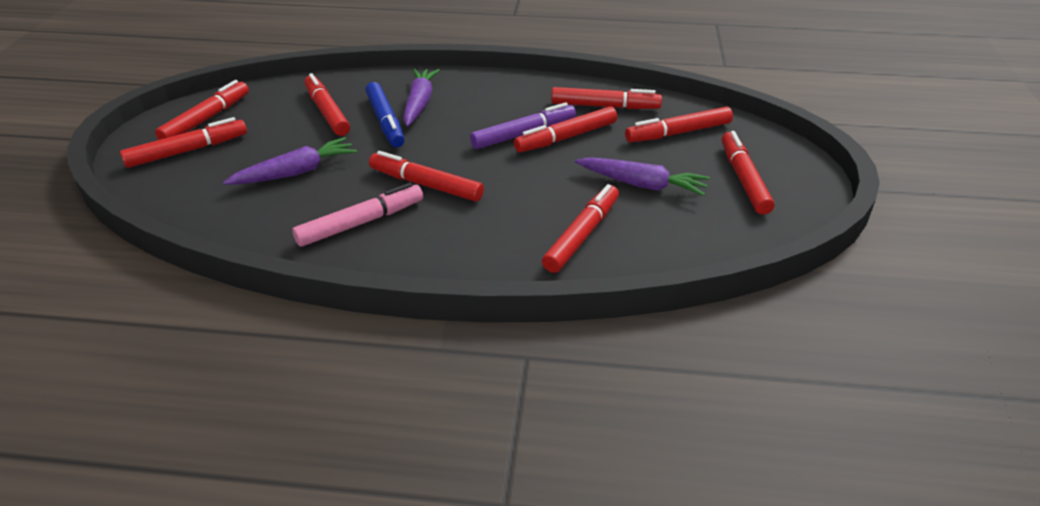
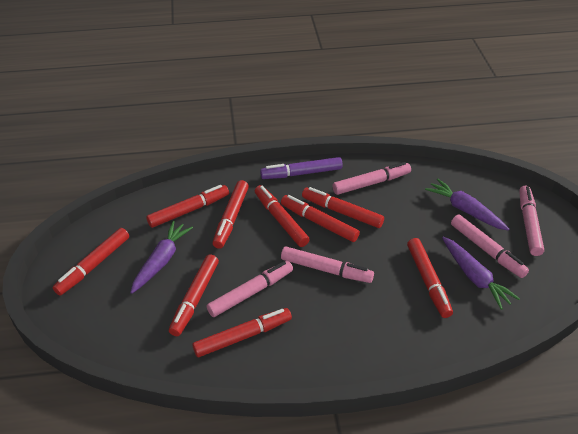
blue marker: [365,82,405,147] = 1 -> none = 0
pink marker: [292,183,423,247] = 1 -> [206,261,293,317] [281,246,374,283] [333,162,411,195] [451,215,529,278] [519,186,544,256] = 5

